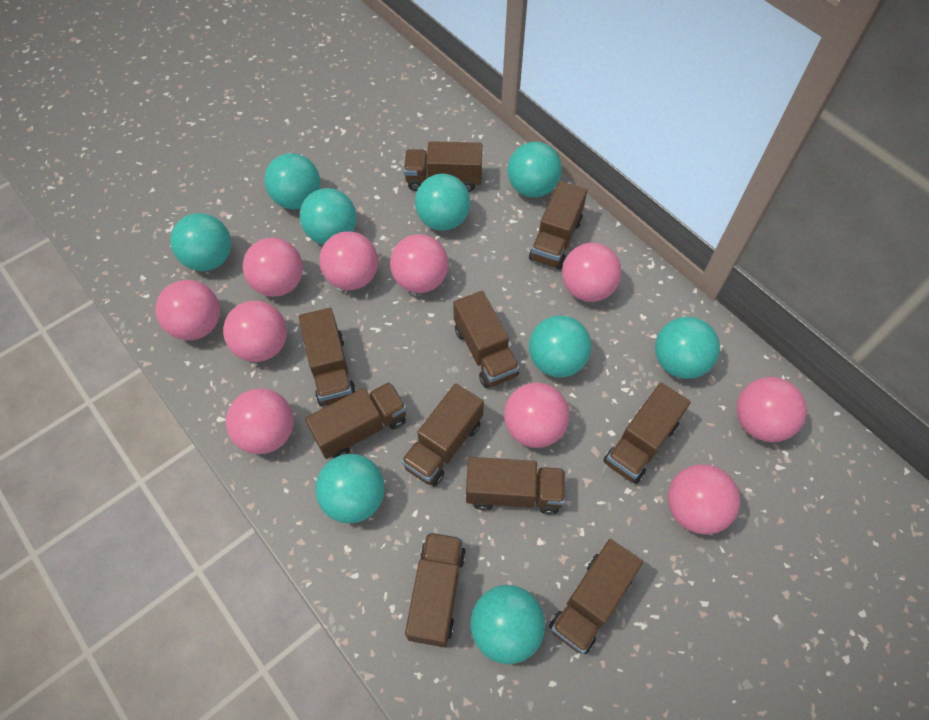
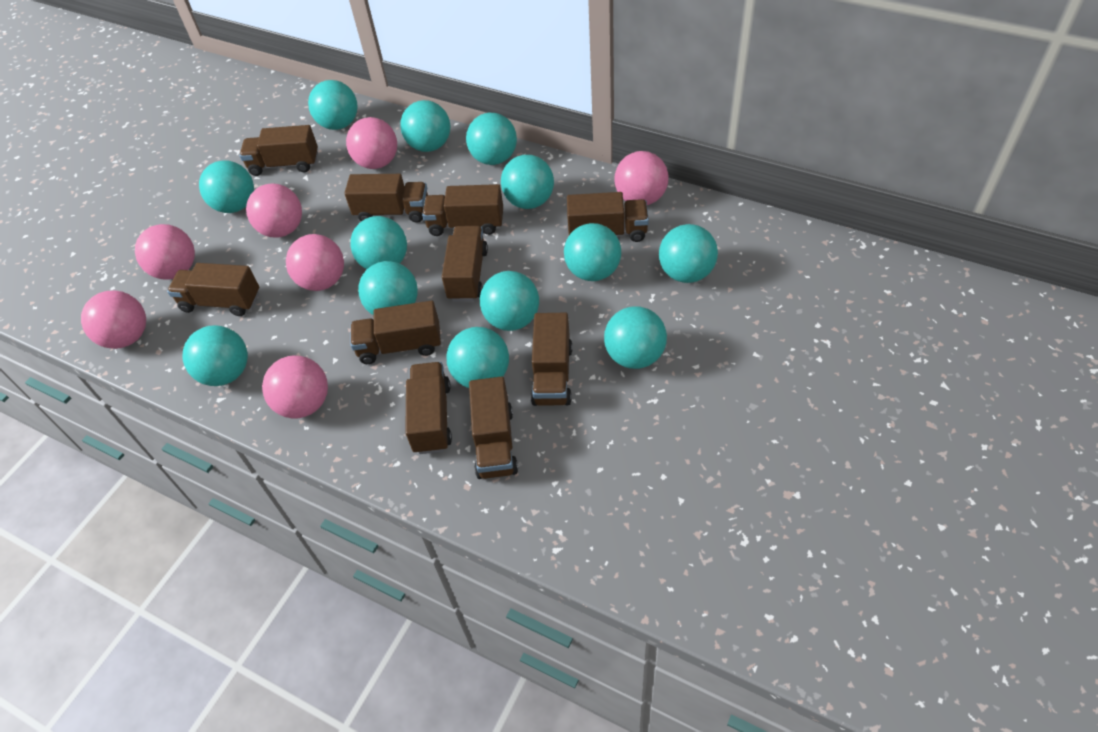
pink ball: [156,280,220,340] [223,301,287,362] [226,389,294,454] [243,238,303,297] [319,231,378,290] [390,234,449,293] [504,383,570,448] [562,243,622,302] [668,464,740,535] [736,377,807,442] = 10 -> [81,291,146,349] [135,224,195,280] [246,183,302,238] [262,355,328,418] [286,234,344,291] [346,117,397,169] [615,151,669,205] = 7
turquoise ball: [170,213,231,271] [264,153,321,209] [300,188,357,245] [315,454,385,523] [415,174,470,231] [470,585,545,664] [507,142,562,197] [529,315,592,377] [655,317,720,379] = 9 -> [183,325,248,386] [199,160,254,213] [308,80,358,130] [350,216,407,269] [358,261,418,315] [400,100,450,152] [446,327,509,388] [466,113,517,165] [480,271,539,331] [501,155,554,209] [564,223,621,281] [604,306,667,369] [659,224,718,283] = 13

